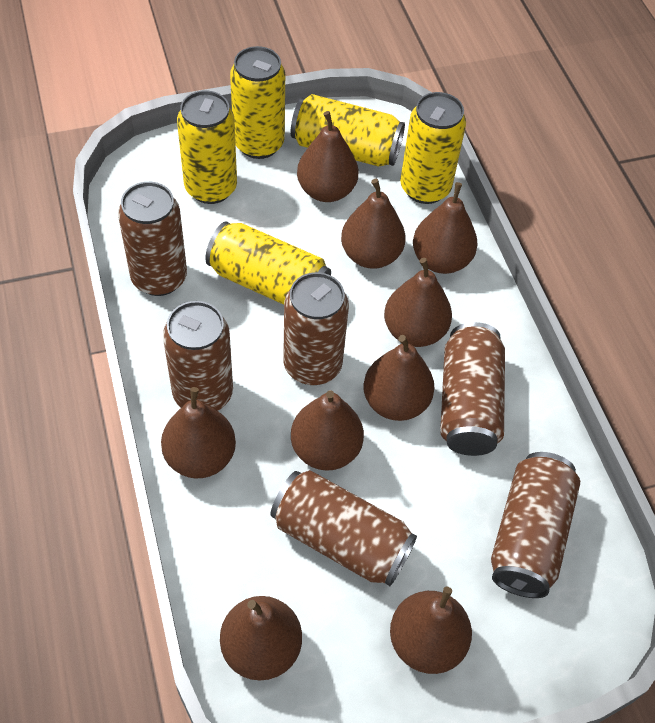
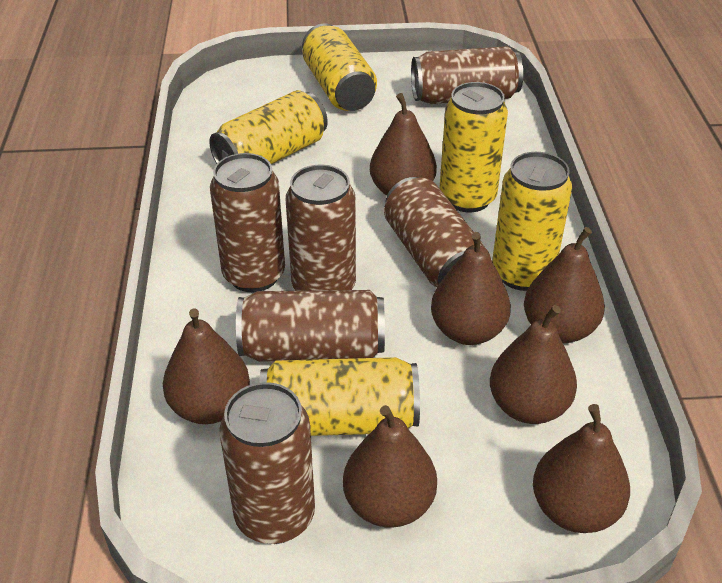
brown pear: [161,387,236,478] [220,596,302,680] [291,390,364,471] [297,111,359,202] [341,179,406,269] [363,335,434,421] [384,258,452,347] [390,587,472,674] [413,182,477,274] = 9 -> [163,308,250,424] [343,405,437,528] [370,93,437,196] [431,232,511,345] [490,305,577,424] [524,227,605,343] [533,404,630,533] = 7

